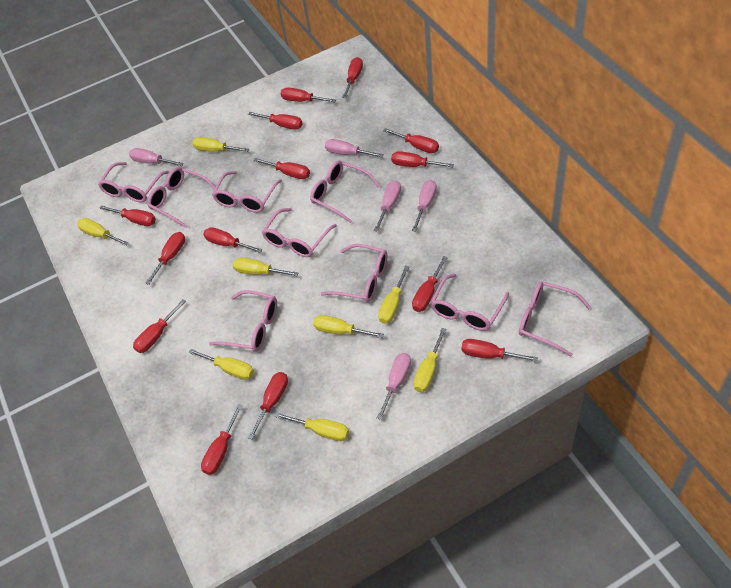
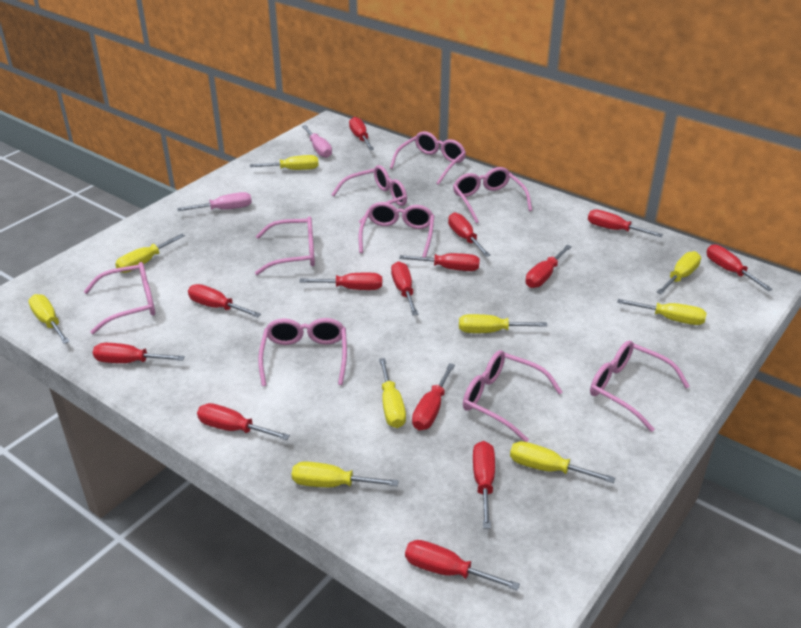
pink screwdriver: [129,148,184,166] [325,139,384,158] [374,181,401,232] [377,353,411,420] [412,180,437,232] = 5 -> [177,192,252,211] [302,125,332,158] = 2
yellow screwdriver: [77,218,129,246] [189,349,254,380] [193,137,250,152] [233,258,298,276] [275,412,349,441] [313,315,384,338] [378,266,409,324] [413,328,447,392] = 8 -> [28,294,70,344] [115,234,185,273] [250,155,319,170] [292,461,399,487] [379,358,406,428] [459,314,547,333] [510,441,615,483] [617,299,707,325] [657,251,701,295] = 9

